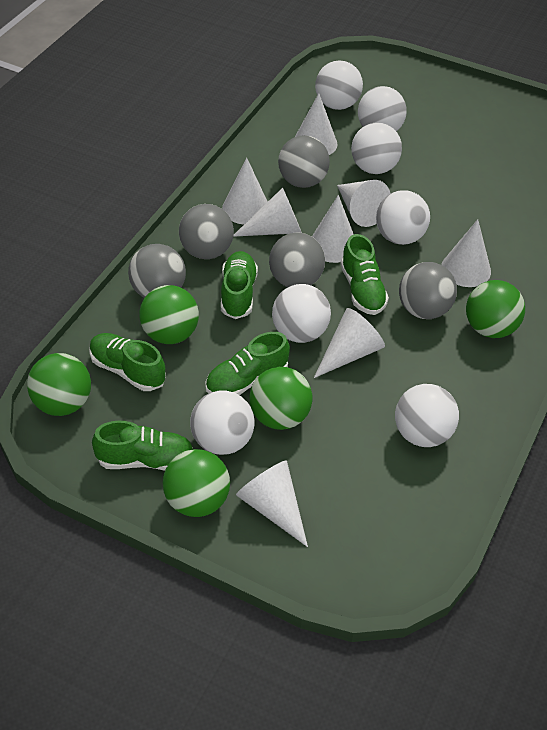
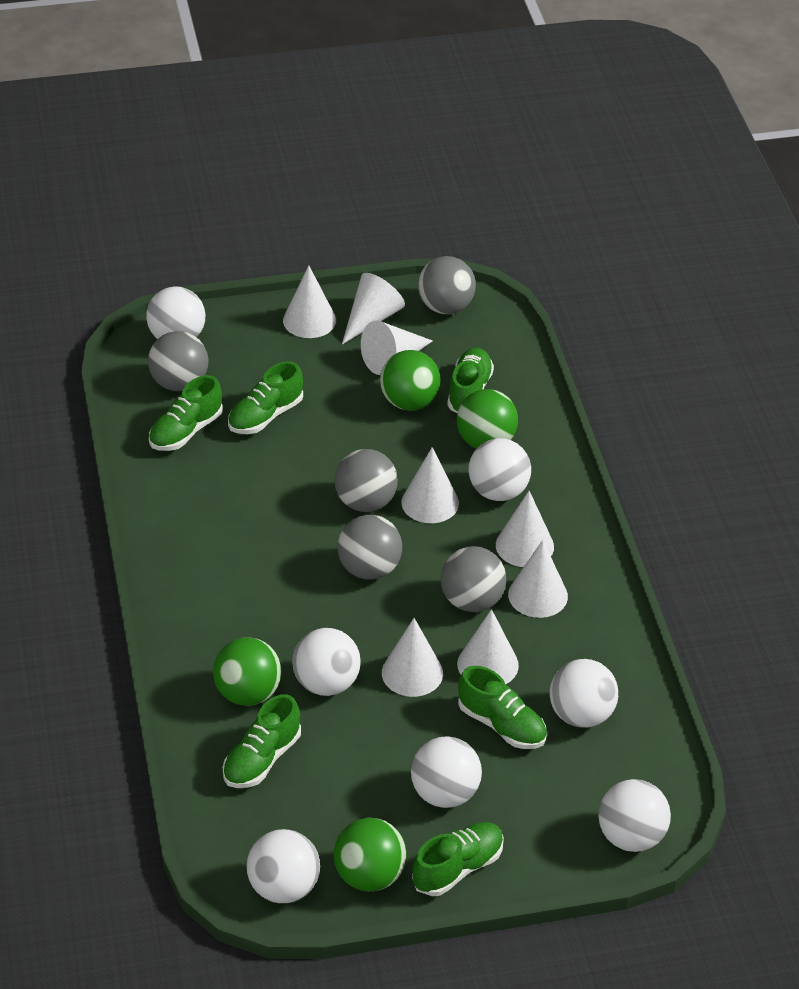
green ball: [27,353,91,416] [139,285,199,344] [163,449,230,517] [250,367,312,430] [466,280,525,338] = 5 -> [213,637,281,706] [334,818,406,892] [380,350,441,410] [457,389,518,449] = 4
green shoe: [89,333,166,391] [92,421,193,471] [205,332,290,395] [221,251,258,319] [341,234,389,315] = 5 -> [149,375,223,451] [223,694,301,788] [228,361,303,434] [412,822,504,896] [447,348,494,413] [458,666,546,749] = 6

